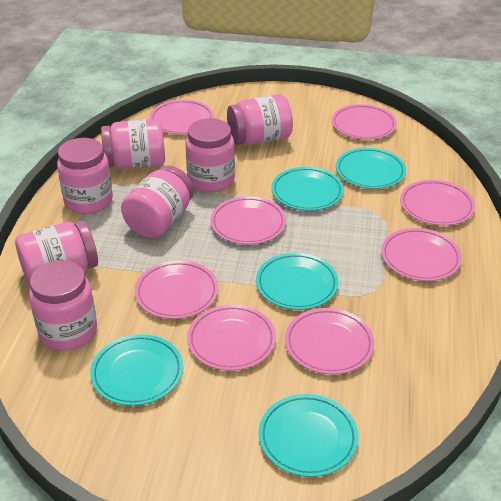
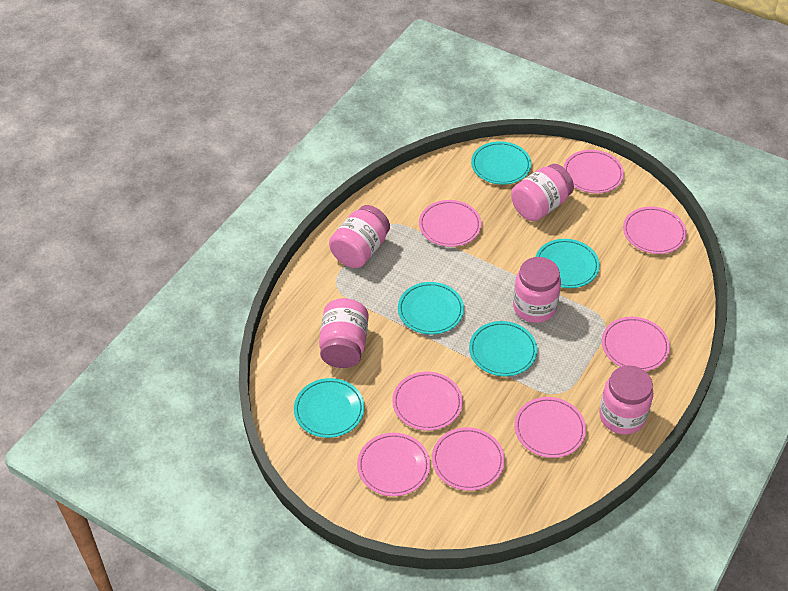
pink jar: [15,221,98,286] [29,260,97,351] [57,138,113,214] [101,119,165,169] [121,166,194,238] [185,118,235,193] [227,94,293,145] = 7 -> [319,298,369,368] [329,205,390,268] [511,164,574,221] [513,257,561,323] [599,365,653,435] = 5

